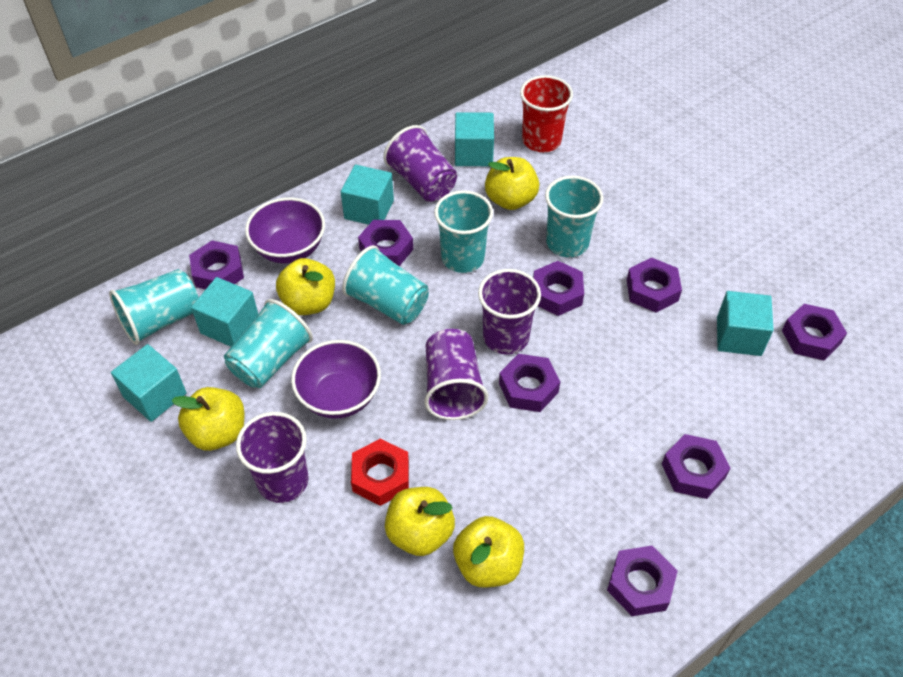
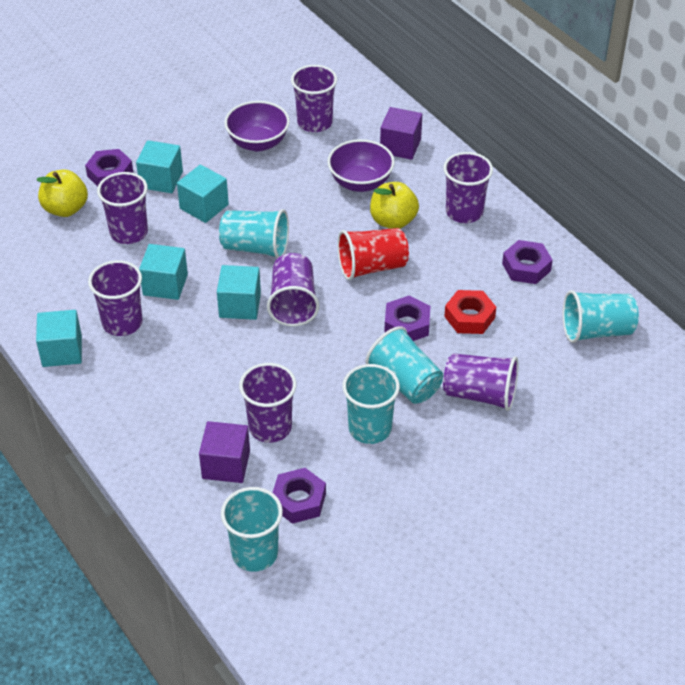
purple cube: none = 0 -> [199,421,250,483] [380,107,422,160] = 2
purple cup: [236,412,309,503] [383,125,457,202] [424,329,488,420] [478,269,541,355] = 4 -> [88,260,143,336] [97,172,148,244] [239,363,296,443] [267,253,319,326] [291,65,337,132] [443,152,493,223] [443,353,518,411] = 7
purple nut: [189,240,244,289] [358,220,413,266] [499,354,560,412] [533,261,584,316] [607,546,678,616] [627,258,682,312] [662,434,731,499] [782,304,847,360] = 8 -> [85,149,133,187] [272,468,326,524] [384,296,430,341] [502,240,553,284] = 4
yellow apple: [171,387,244,451] [276,258,335,315] [385,487,455,556] [453,516,524,588] [485,157,539,210] = 5 -> [37,170,88,217] [370,182,419,229] = 2

